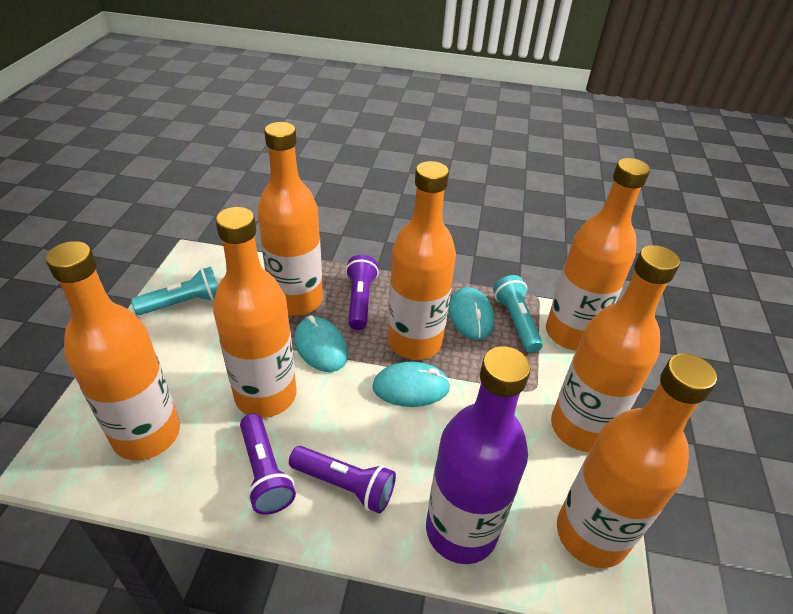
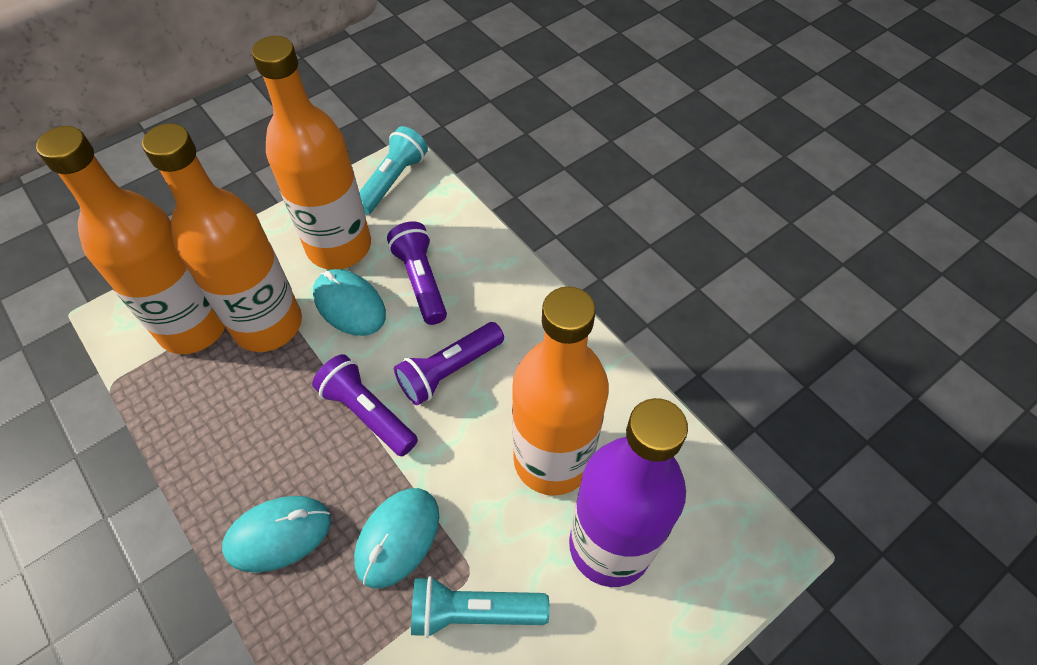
orange bottle: [46,241,180,460] [213,207,297,418] [257,122,323,316] [388,161,456,360] [546,158,650,351] [551,245,680,452] [557,353,717,568] = 7 -> [36,126,225,354] [142,123,302,352] [252,36,371,270] [512,286,609,496] = 4

